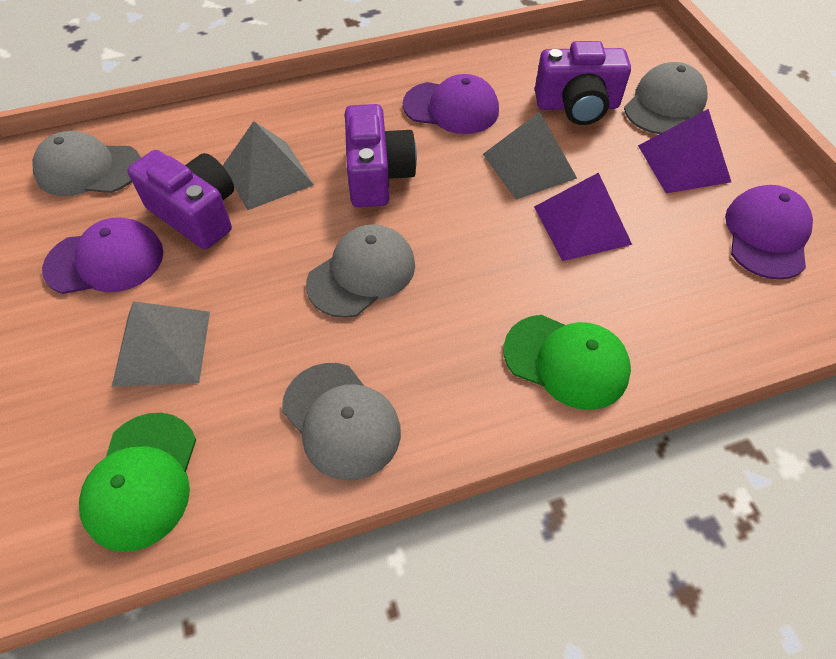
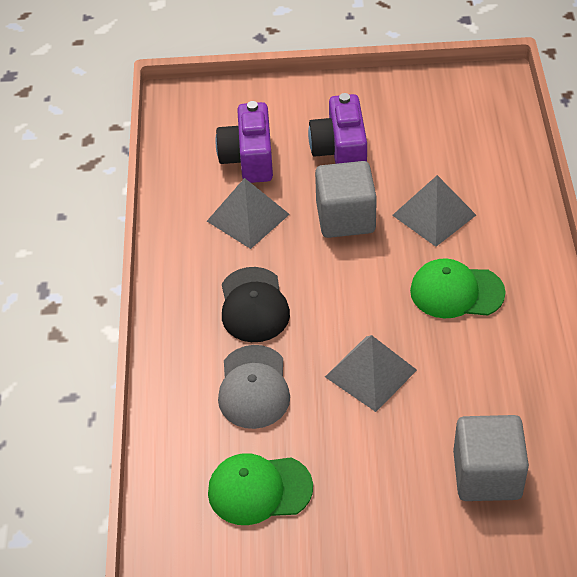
black cap: none = 0 -> [222,267,290,342] = 1
grey cap: [32,131,141,196] [282,363,401,480] [306,224,415,318] [624,62,707,134] = 4 -> [218,345,290,429] = 1
grey cube: none = 0 -> [315,161,377,238] [453,415,529,501] = 2
purple camera: [127,150,234,249] [345,104,417,207] [535,41,631,125] = 3 -> [216,101,273,183] [308,93,367,164] = 2
purple cap: [42,217,163,294] [403,74,499,134] [725,185,813,280] = 3 -> none = 0
purple pyramid: [534,173,632,261] [638,109,731,193] = 2 -> none = 0

